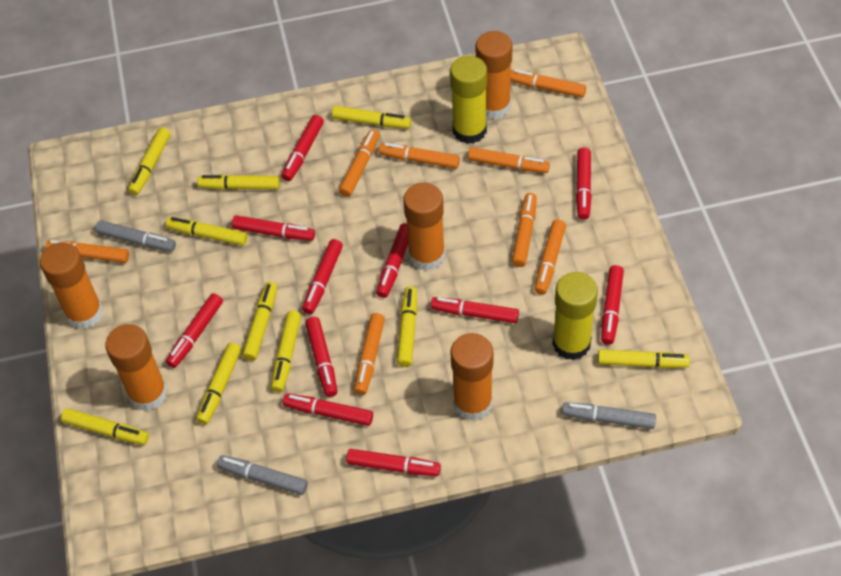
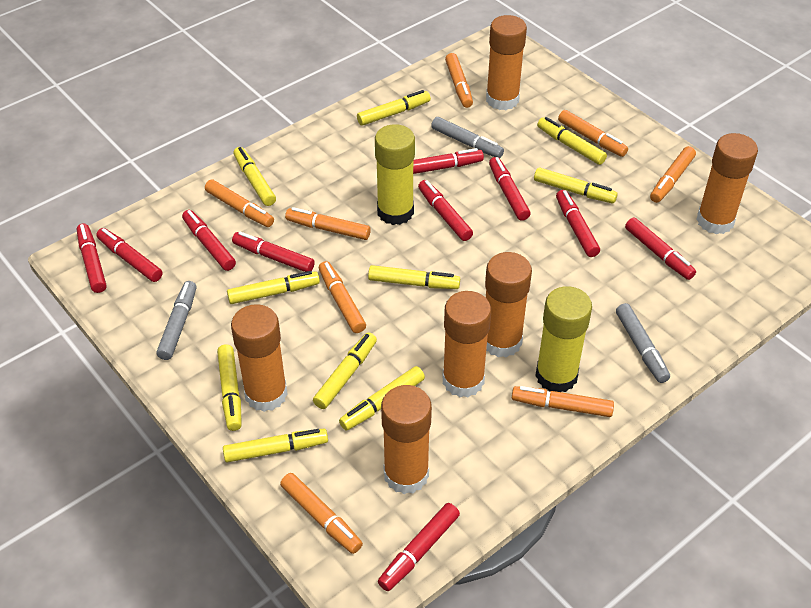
orange glue stick: [40,242,103,329] [105,324,168,411] [403,183,445,271] [450,333,493,421] [476,31,512,119] = 5 -> [231,304,288,412] [381,385,432,494] [442,291,491,397] [485,252,532,358] [486,15,527,110] [696,133,758,234] = 6
red marker: [166,293,223,368] [232,215,315,241] [281,115,324,181] [283,394,373,426] [302,239,343,314] [305,317,337,397] [346,449,441,476] [376,223,408,298] [431,297,519,323] [576,147,592,220] [601,265,624,345] = 11 -> [77,223,107,293] [96,228,163,282] [182,210,236,271] [232,232,315,272] [378,503,460,591] [413,148,484,174] [418,180,473,241] [489,157,531,221] [556,190,600,257] [625,217,696,280] = 10

